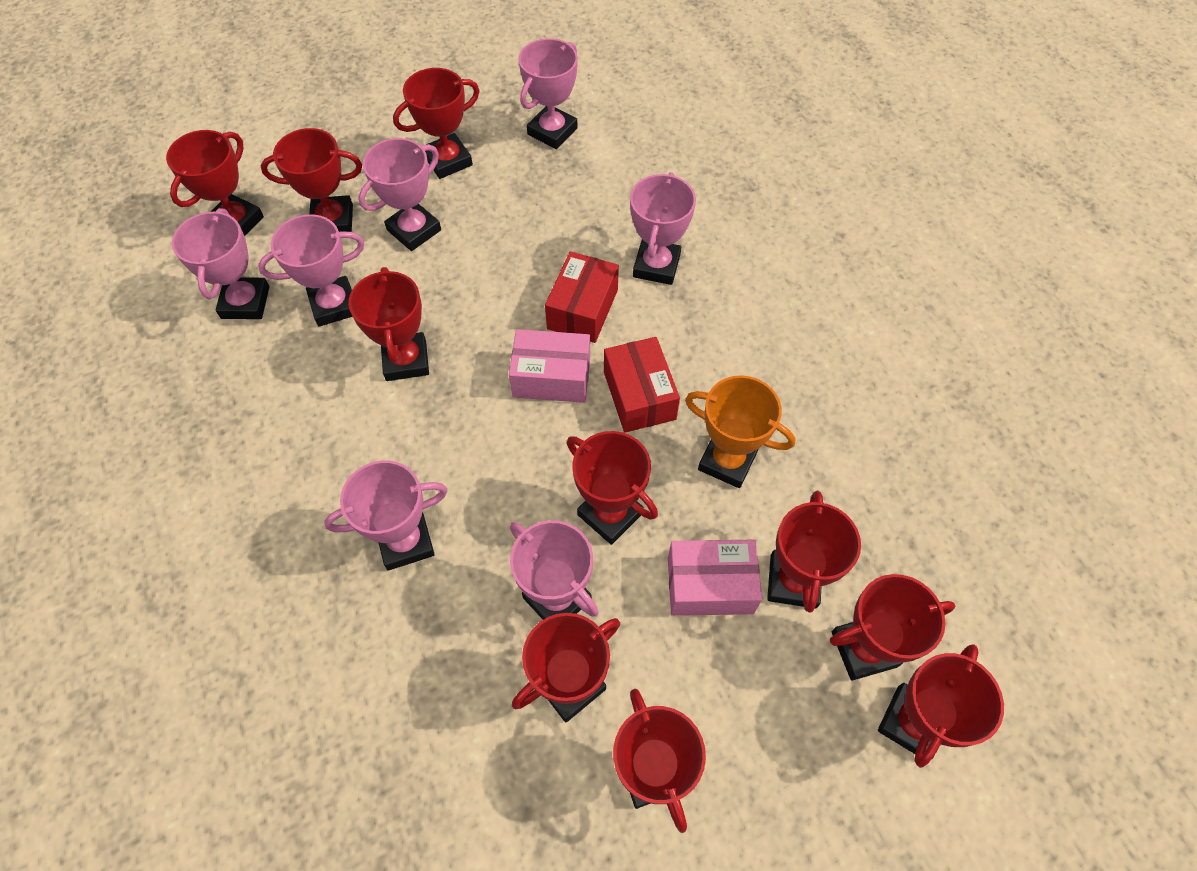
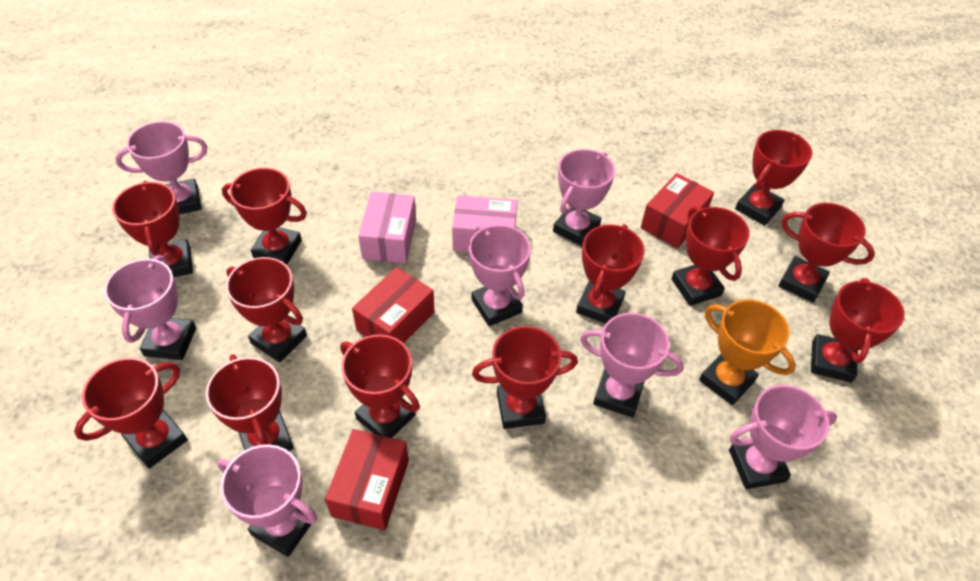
red box: [545,251,619,343] [604,337,680,433] = 2 -> [325,429,409,530] [352,267,435,343] [640,173,714,248] = 3
red trophy: [166,130,264,236] [261,128,362,232] [348,267,429,381] [393,68,480,179] [512,613,620,722] [567,431,658,545] [613,689,706,833] [767,491,861,613] [830,574,955,680] [878,644,1004,768] = 10 -> [74,358,188,469] [112,181,193,277] [206,354,294,451] [222,168,307,265] [226,257,307,362] [340,334,420,438] [472,326,578,429] [576,224,645,324] [671,206,750,306] [735,130,812,225] [778,203,875,303] [811,278,905,383] = 12

